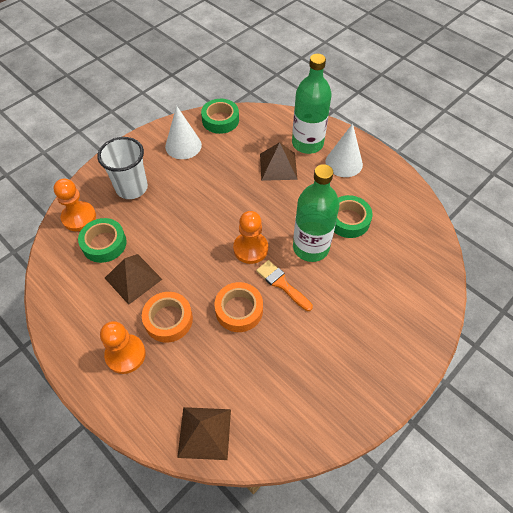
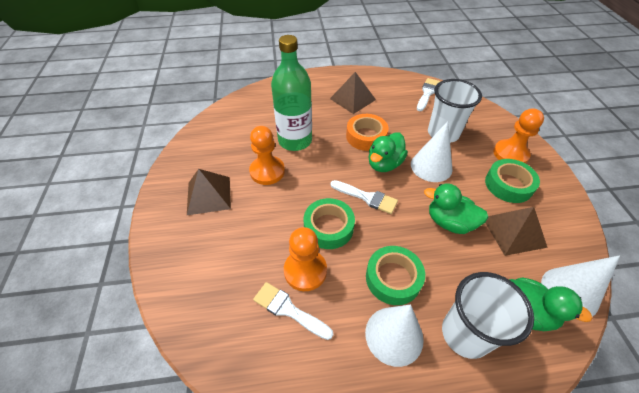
green bottle: [292,54,332,154] [293,164,339,262] = 2 -> [271,35,312,151] = 1
green duck: none = 0 -> [369,132,408,172] [424,184,489,234] [509,277,592,331] = 3
orange brush: [256,260,313,311] = 1 -> none = 0
orange tape: [142,292,193,342] [214,282,263,332] = 2 -> [346,114,389,151] = 1
white brush: none = 0 -> [253,282,333,340] [330,180,398,214] [417,78,440,111] = 3
white cone: [165,106,202,159] [325,123,363,177] = 2 -> [365,304,424,367] [411,121,452,182] [541,255,620,316] = 3
white cup: [97,137,148,199] = 1 -> [428,79,482,143] [442,272,534,359] = 2

